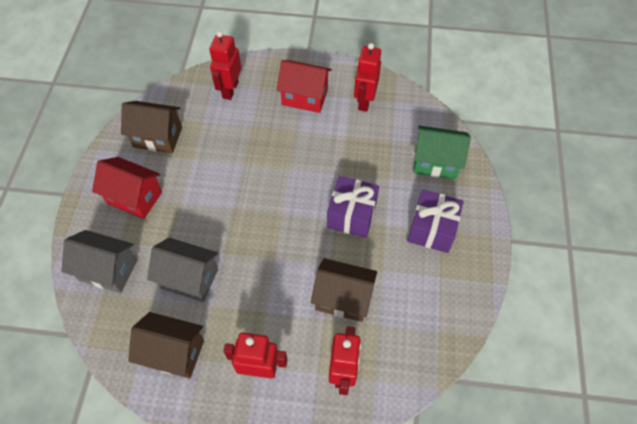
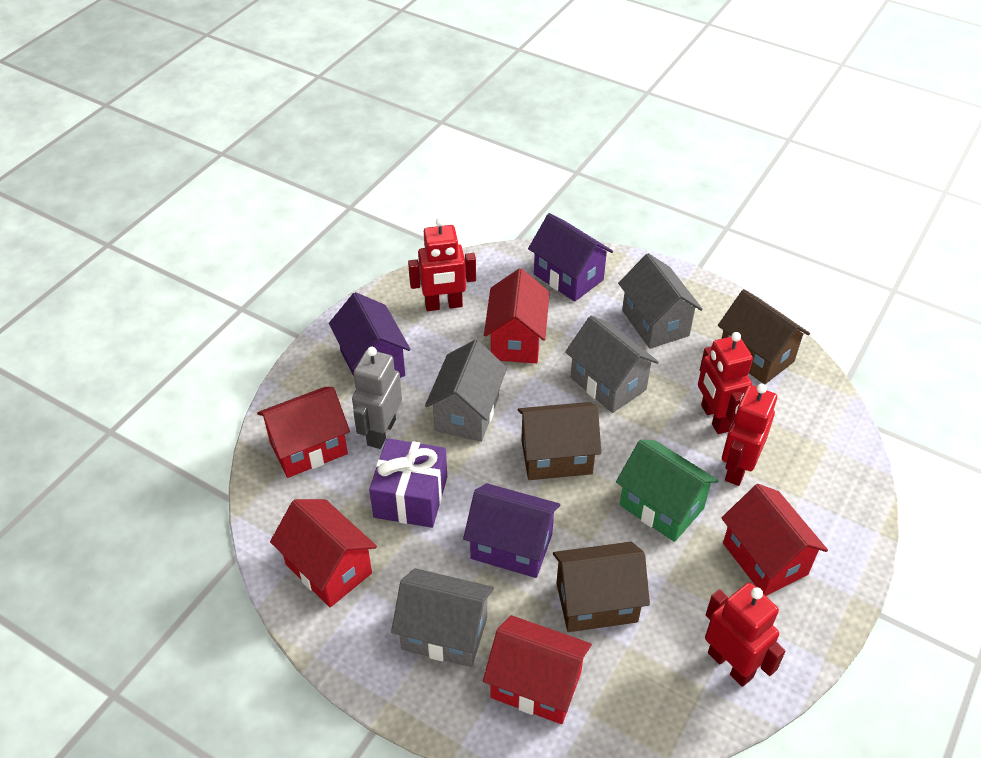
grey house: [62,230,137,293] [147,237,218,302] = 2 -> [391,568,494,667] [425,340,507,442] [565,315,659,413] [618,253,703,349] = 4
grey robot: none = 0 -> [352,347,402,449] = 1
purple gift: [327,176,379,238] [407,190,464,253] = 2 -> [369,438,447,528] = 1
purple house: none = 0 -> [329,292,411,378] [463,483,560,578] [528,213,613,301] = 3
red house: [92,157,162,219] [277,60,332,113] = 2 -> [257,387,350,478] [270,499,377,607] [483,615,591,724] [484,268,550,363] [722,484,828,596] = 5

